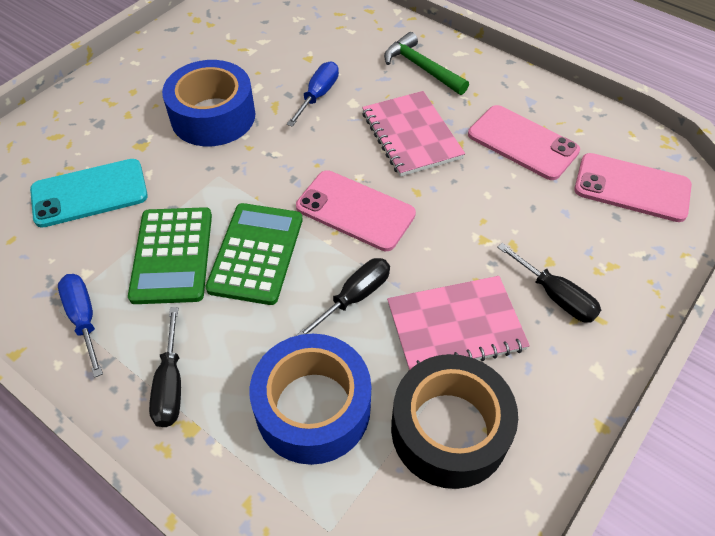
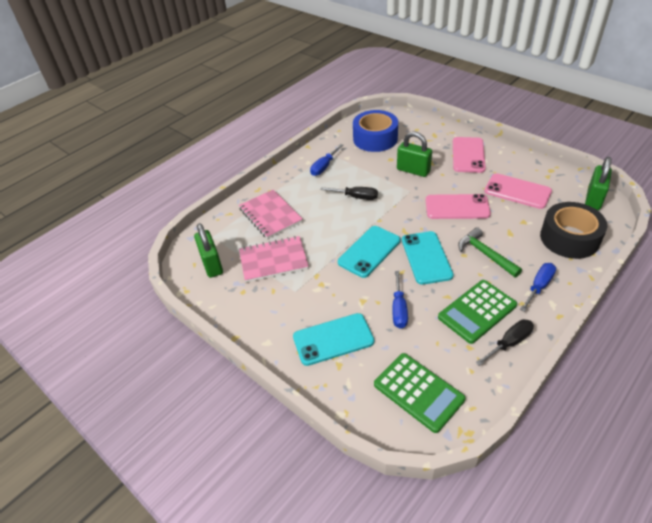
black screwdriver: [149,307,181,427] [296,258,390,336] [497,243,601,323] = 3 -> [320,187,378,200] [475,319,534,366] = 2
blue screwdriver: [58,274,103,378] [287,62,339,127] = 2 -> [310,144,343,176] [392,271,408,329] [520,263,556,312] = 3
blue tape: [162,60,256,146] [250,334,371,465] = 2 -> [353,110,398,152] = 1
green padlock: none = 0 -> [194,223,223,278] [397,131,432,177] [585,157,612,210] = 3
turquoise phone: [30,159,148,228] = 1 -> [293,313,374,366] [338,226,401,278] [402,231,454,285] = 3

